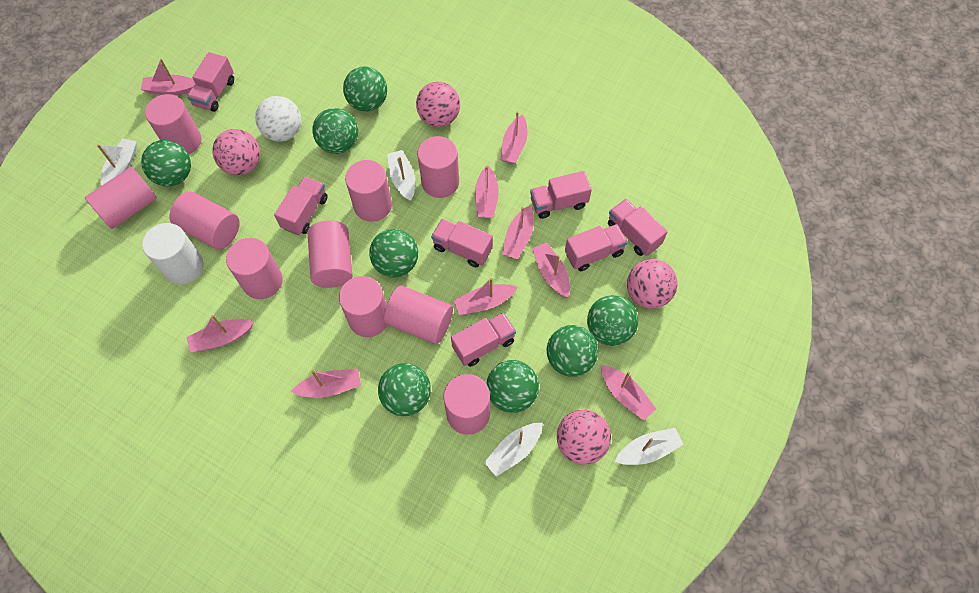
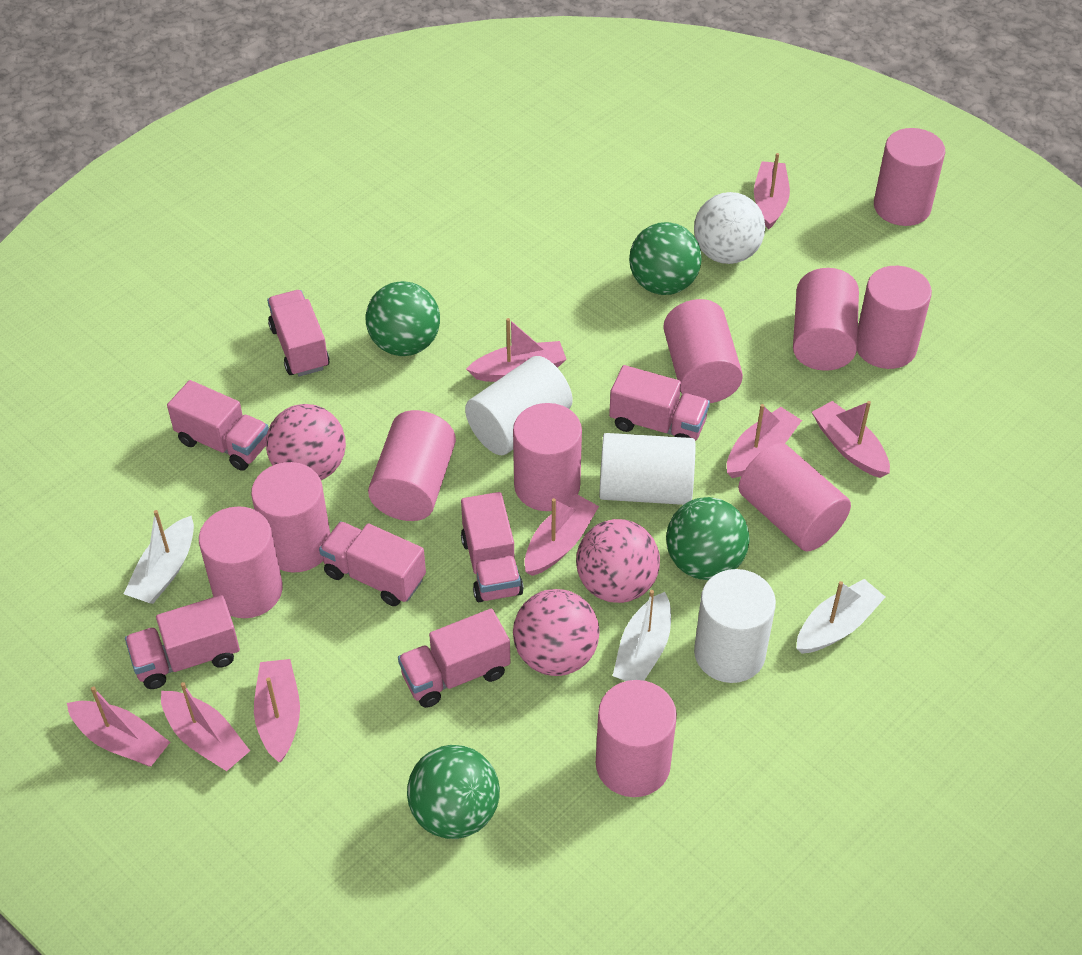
green ball: [141,140,191,186] [312,108,358,154] [343,67,387,112] [369,229,418,277] [378,363,431,416] [486,360,539,413] [547,325,598,377] [587,295,638,346] = 8 -> [366,281,440,356] [407,745,500,839] [629,222,702,295] [666,497,750,580] = 4
pink ball: [212,129,260,175] [416,82,460,127] [557,410,611,465] [627,259,677,309] = 4 -> [266,404,346,480] [513,589,600,676] [576,519,660,603] = 3
pink boat: [141,59,196,95] [186,315,254,353] [291,369,361,398] [454,278,518,315] [475,165,499,218] [500,112,527,164] [502,206,534,259] [532,242,570,298] [601,365,656,421] = 9 -> [67,686,170,767] [161,682,250,771] [254,659,300,762] [466,318,567,382] [525,494,599,576] [727,404,802,478] [754,153,790,230] [812,401,890,478] = 8
white boat: [97,138,137,186] [387,150,415,201] [484,423,543,477] [615,428,684,465] = 4 -> [124,510,194,604] [613,590,671,681] [796,579,885,654] = 3
white cylinder: [142,223,204,284] = 1 -> [465,356,573,455] [599,433,695,505] [694,569,776,683] = 3

